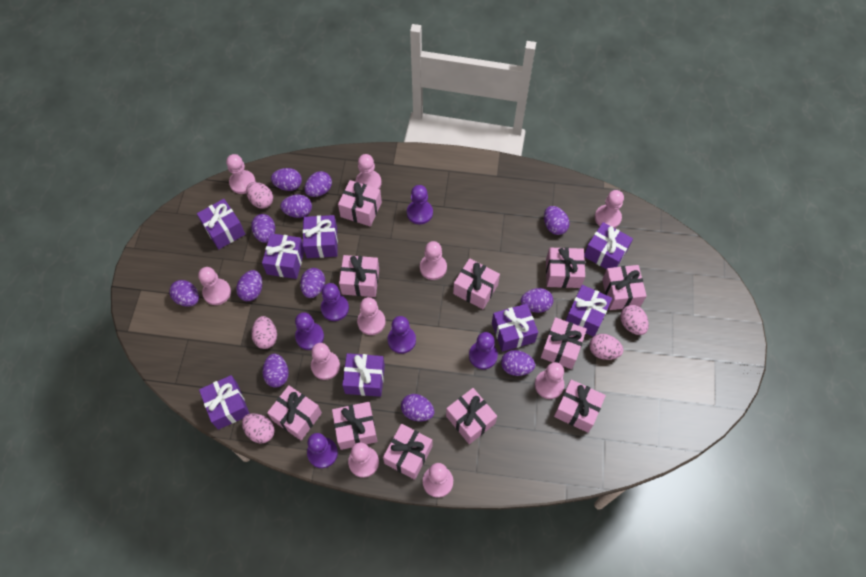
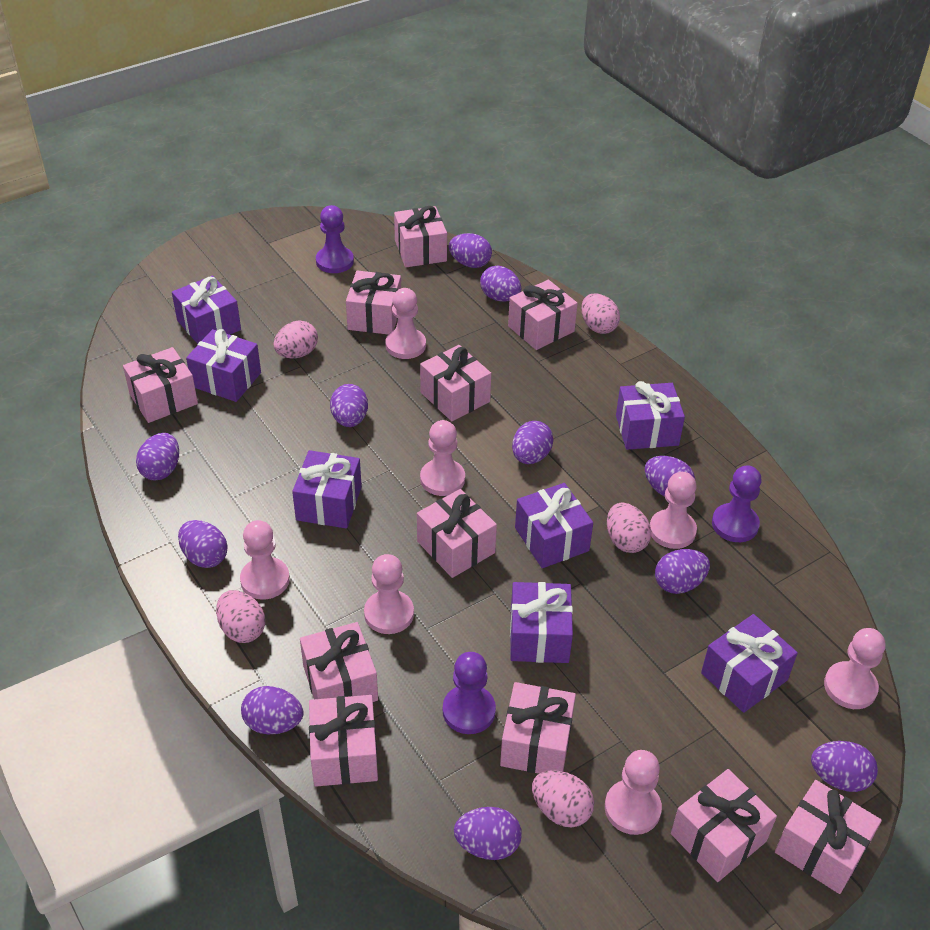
pink pawn: [198,267,231,305] [226,154,256,194] [311,343,340,380] [348,442,379,478] [356,154,382,189] [357,297,386,335] [420,241,447,280] [423,463,453,498] [535,362,564,399] [595,190,624,228] = 10 -> [240,520,290,600] [364,554,414,634] [386,288,426,359] [420,420,465,496] [605,750,662,835] [650,472,697,549] [824,628,885,709] = 7
purple egg: [169,280,199,307] [236,270,262,301] [251,214,275,243] [262,354,289,388] [271,168,302,191] [280,195,312,218] [300,268,325,298] [304,171,332,197] [401,394,435,421] [501,350,535,376] [521,288,553,313] [544,206,569,235] = 12 -> [136,433,179,481] [178,520,228,568] [241,686,303,734] [330,384,368,427] [449,233,492,268] [454,807,522,860] [480,266,521,302] [512,421,553,464] [645,456,695,497] [655,549,710,594] [811,741,878,792] = 11
purple gift: [197,199,245,249] [199,375,250,430] [262,233,304,279] [303,215,338,258] [342,353,385,397] [492,304,538,352] [566,285,612,337] [584,222,633,269] = 8 -> [172,276,241,344] [186,329,261,402] [292,450,362,529] [510,582,573,663] [515,483,593,568] [616,381,685,450] [701,614,798,713] = 7
purple pawn: [295,312,324,350] [307,433,338,468] [321,283,349,321] [388,316,416,354] [407,185,433,224] [469,332,498,369] = 6 -> [316,205,354,273] [443,652,496,734] [712,465,762,542] = 3

